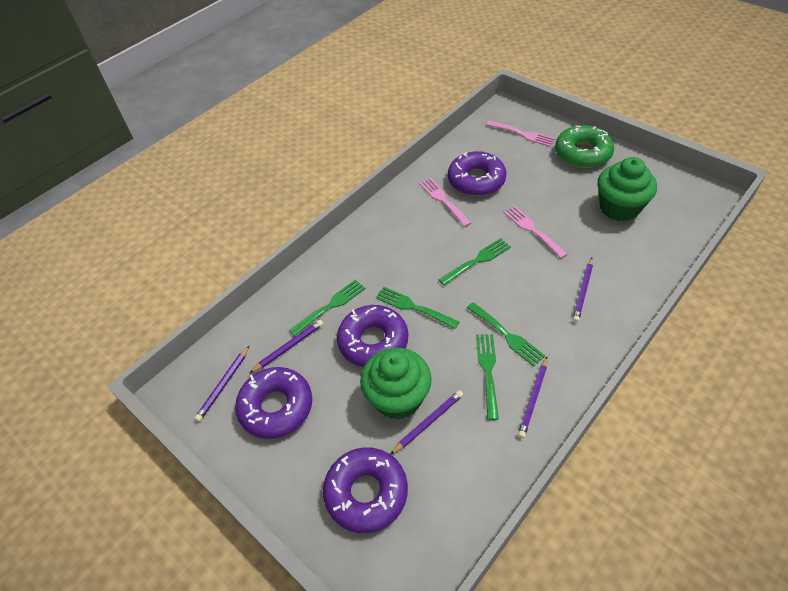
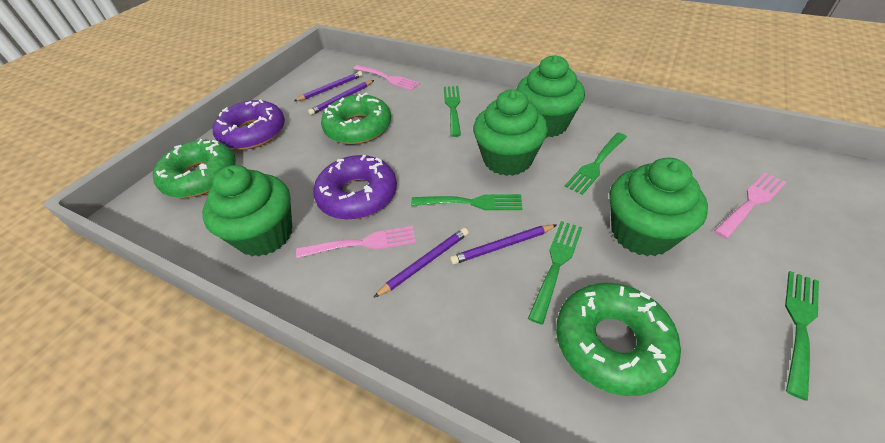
green cupcake: [360,348,432,420] [597,157,657,222] = 2 -> [202,165,292,257] [473,89,548,176] [516,55,585,138] [609,158,708,256] = 4
green donut: [555,125,614,168] = 1 -> [153,139,236,198] [321,92,391,144] [556,283,681,396] = 3
purple donut: [235,367,312,439] [323,447,408,533] [337,305,408,367] [448,151,507,196] = 4 -> [212,99,285,150] [313,155,397,220] = 2
purple pencil: [194,346,249,422] [250,320,323,373] [390,390,463,455] [518,357,547,439] [573,258,593,323] = 5 -> [294,71,363,101] [308,80,374,115] [373,228,469,298] [450,225,557,264] = 4

